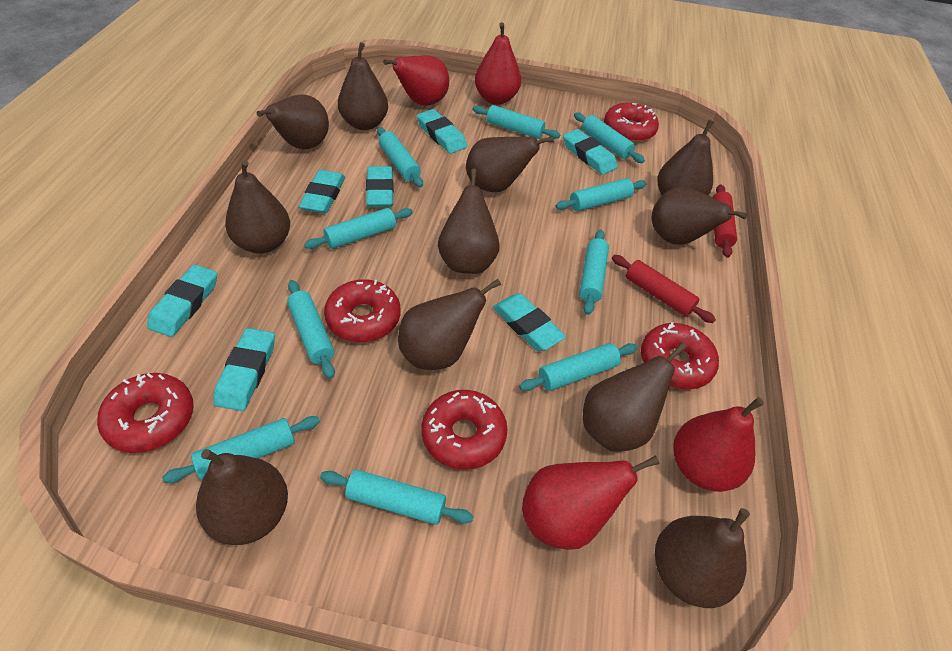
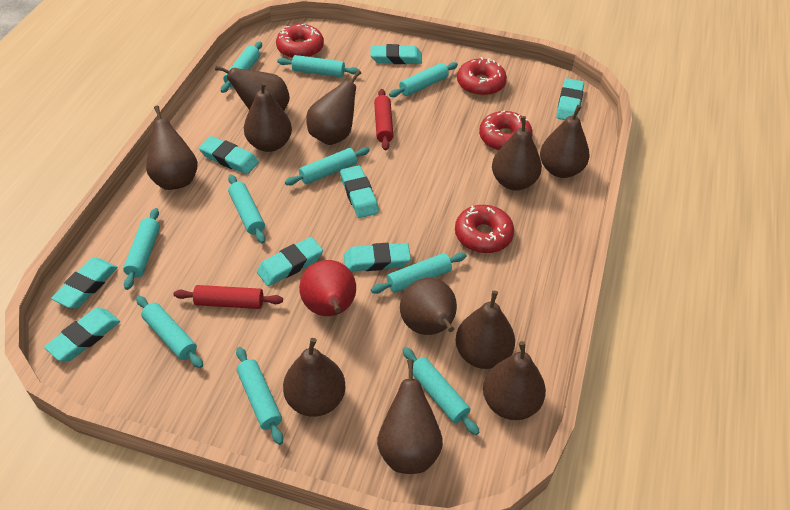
red donut: [97,373,193,453] [324,279,401,342] [422,390,507,470] [604,103,659,142] [641,322,719,389] = 5 -> [276,24,324,59] [455,205,514,253] [457,57,507,96] [479,110,533,151] = 4
red pear: [383,55,449,106] [475,22,521,105] [522,456,659,550] [673,397,764,492] = 4 -> [299,260,356,316] = 1
turquoise eraser: [147,265,217,337] [213,328,275,411] [299,170,345,213] [366,166,394,207] [417,109,467,154] [493,293,566,351] [563,129,618,175] = 7 -> [44,308,120,361] [51,258,118,308] [199,136,259,174] [257,237,323,286] [340,165,379,218] [344,243,411,271] [370,44,422,64] [556,78,584,120] = 8

